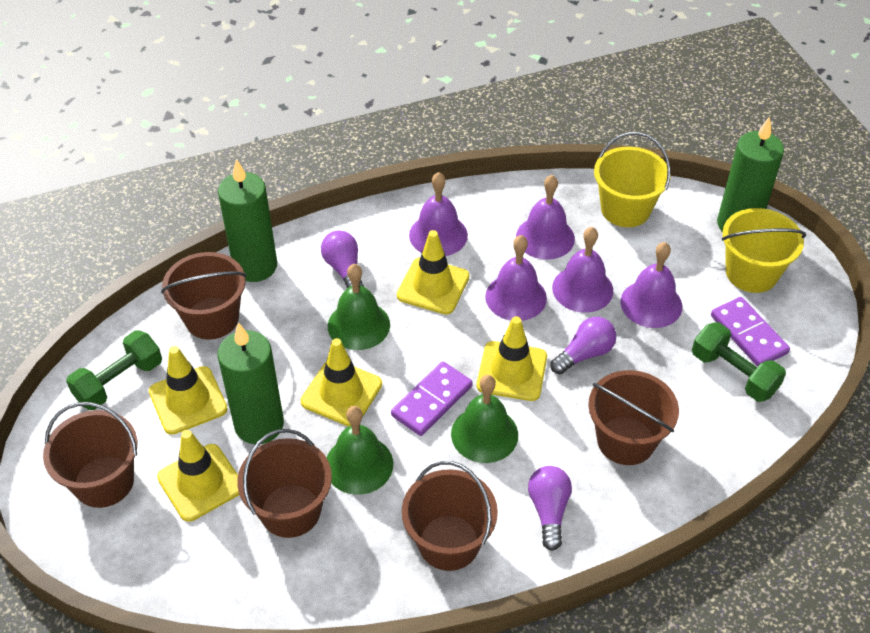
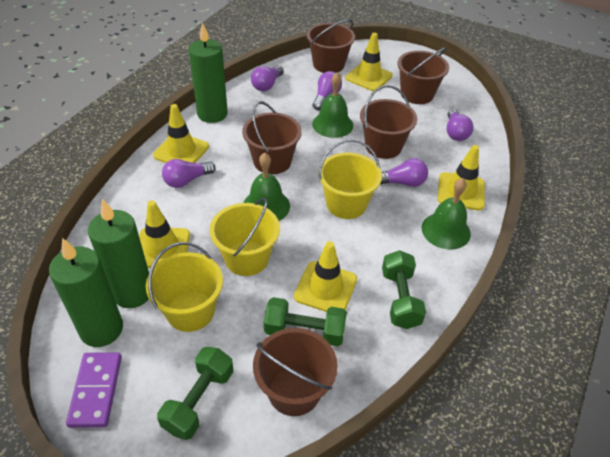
green dumbbell: [66,330,162,410] [692,322,786,402] = 2 -> [157,347,233,440] [264,297,347,346] [382,250,426,329] = 3
purple bell: [409,172,468,256] [485,235,547,321] [516,175,575,260] [552,227,613,313] [620,242,682,328] = 5 -> none = 0
purple domino: [391,361,473,436] [711,297,790,367] = 2 -> [66,352,122,428] = 1
purple light bulb: [321,231,364,288] [528,466,572,551] [551,317,616,374] = 3 -> [162,159,216,188] [251,65,284,91] [312,71,342,110] [380,158,428,187] [447,108,474,141] = 5
yellow bucket: [594,132,671,227] [722,208,806,293] = 2 -> [146,242,223,332] [210,198,280,276] [318,139,382,219] = 3

